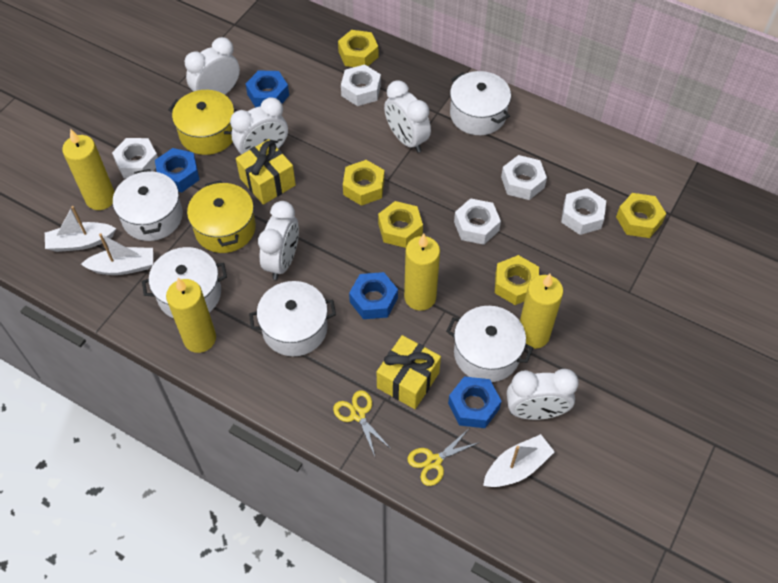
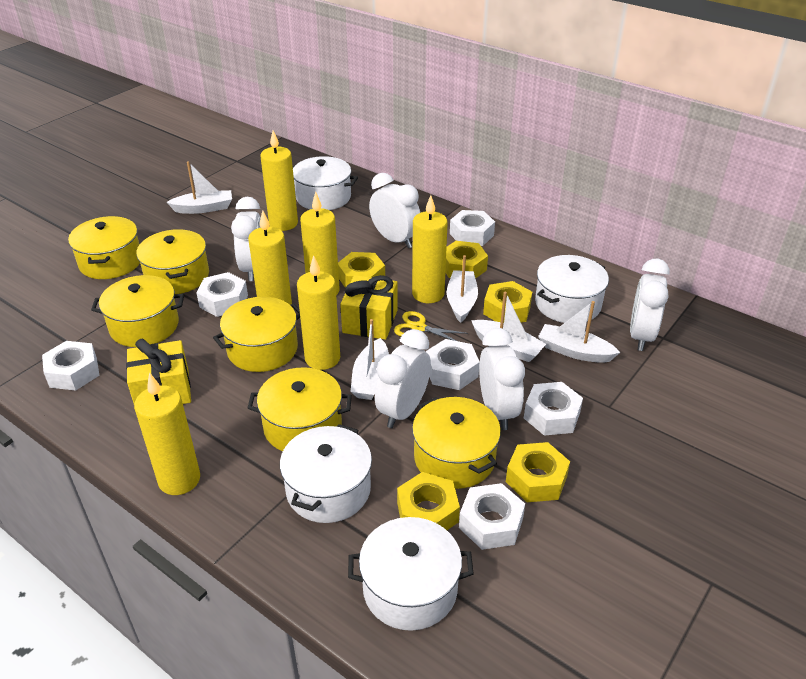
blue nut: [155,148,200,192] [246,70,289,108] [349,272,398,319] [448,376,501,428] = 4 -> none = 0
white boat: [45,206,116,252] [81,233,153,275] [483,434,555,487] = 3 -> [167,161,232,214] [350,319,389,400] [447,255,478,323] [471,292,546,362] [538,301,620,363] = 5
white nut: [112,138,158,179] [341,65,381,106] [454,198,501,245] [501,155,547,200] [561,188,606,235] = 5 -> [42,341,100,391] [197,272,248,317] [426,339,479,390] [450,210,495,246] [459,483,525,550] [524,382,583,436] = 6
white pot: [113,169,183,241] [142,247,227,318] [249,281,336,356] [446,306,533,382] [450,71,511,135] = 5 -> [280,424,372,523] [293,156,358,210] [348,517,474,631] [535,255,609,323] = 4
yellow candle: [62,129,114,210] [166,278,216,353] [404,234,440,311] [520,274,563,349] = 4 -> [134,372,200,495] [248,211,292,305] [260,130,298,231] [297,255,340,370] [300,192,340,295] [412,195,448,303] = 6
yellow pot: [168,90,234,155] [187,180,256,253] = 2 -> [68,216,140,279] [91,275,184,347] [136,229,209,294] [213,297,300,372] [248,367,352,451] [412,397,501,489] = 6
yellow scissors: [333,390,392,456] [407,429,480,486] = 2 -> [394,311,468,341] = 1

